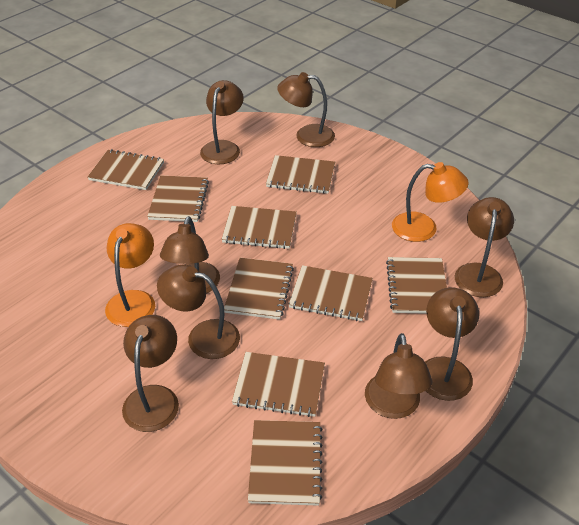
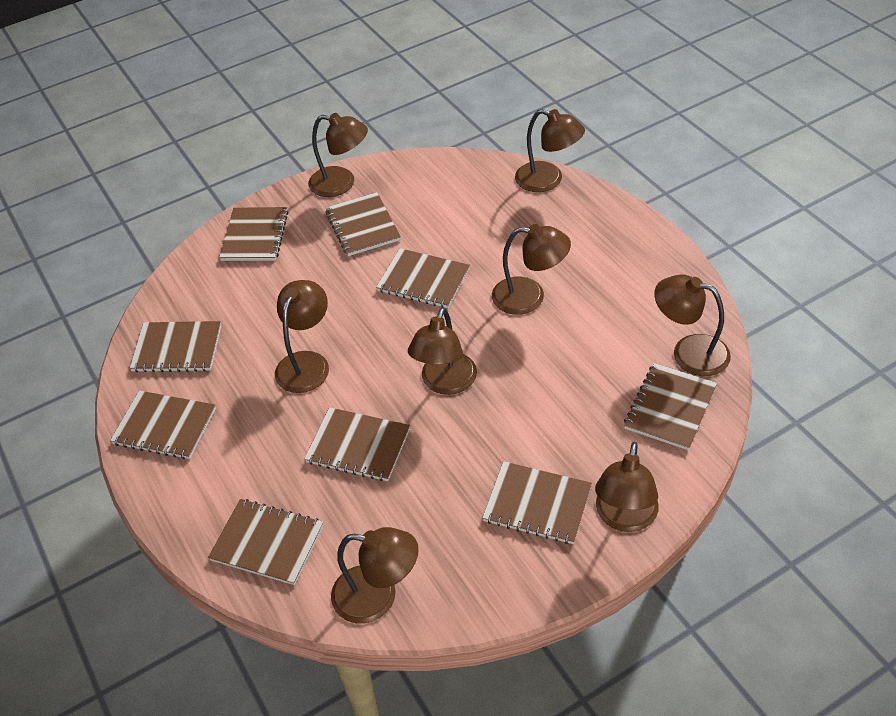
orange lamp: [105,223,155,327] [392,162,469,242] = 2 -> none = 0

